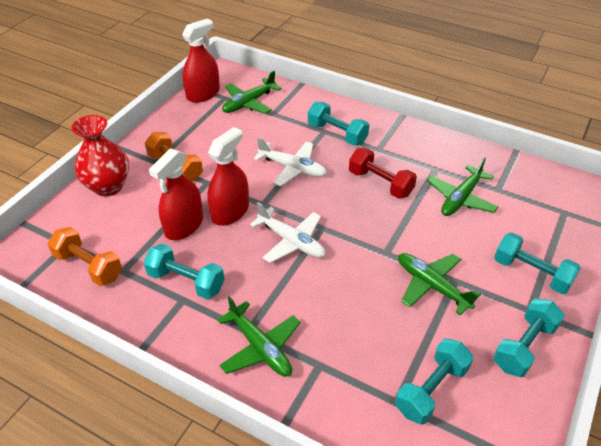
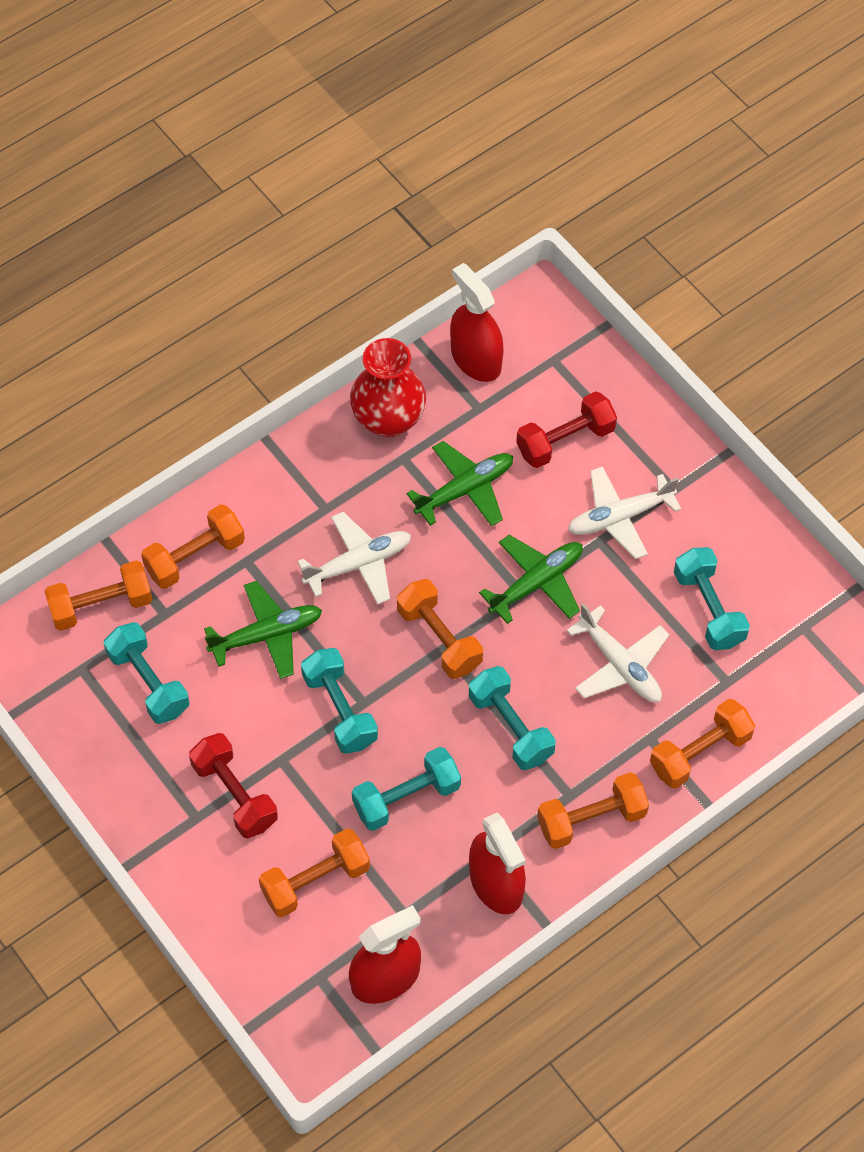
green plane: [217,296,300,377] [222,71,281,114] [398,253,481,315] [427,157,498,216] = 4 -> [204,581,322,679] [407,441,513,526] [479,535,583,624] = 3
orange dumbbell: [47,227,122,286] [145,132,203,182] = 2 -> [44,560,153,631] [141,504,245,589] [259,829,370,917] [397,579,483,679] [537,772,649,849] [650,699,755,788] = 6
red dumbbell: [349,148,417,199] = 1 -> [189,733,278,838] [516,391,617,468] = 2
white plane: [250,202,325,263] [254,138,327,186] = 2 -> [297,512,411,604] [566,603,669,702] [568,466,681,559] = 3

